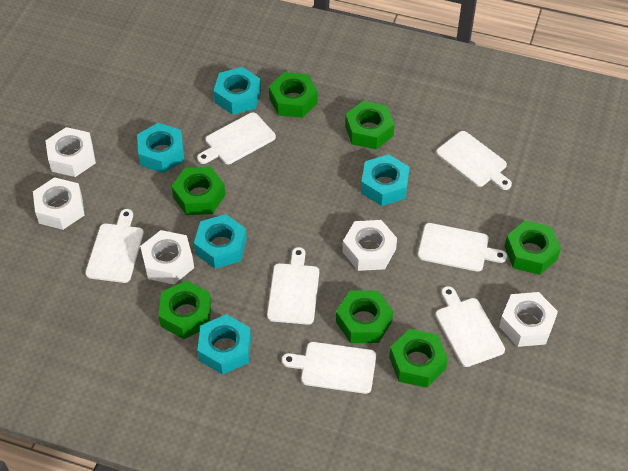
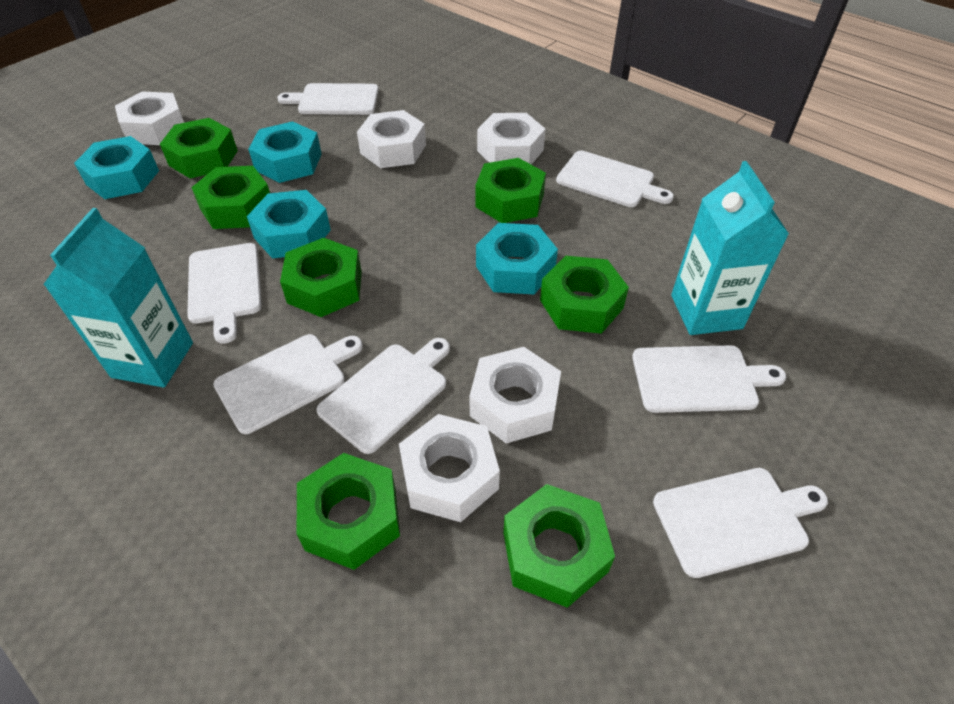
turquoise carton: none = 0 -> [43,208,193,388] [671,161,789,335] = 2
turquoise nut: [137,123,185,173] [194,214,247,269] [197,314,251,375] [213,67,261,115] [361,154,410,206] = 5 -> [74,136,159,199] [247,190,331,258] [248,121,322,183] [476,223,558,294] = 4

